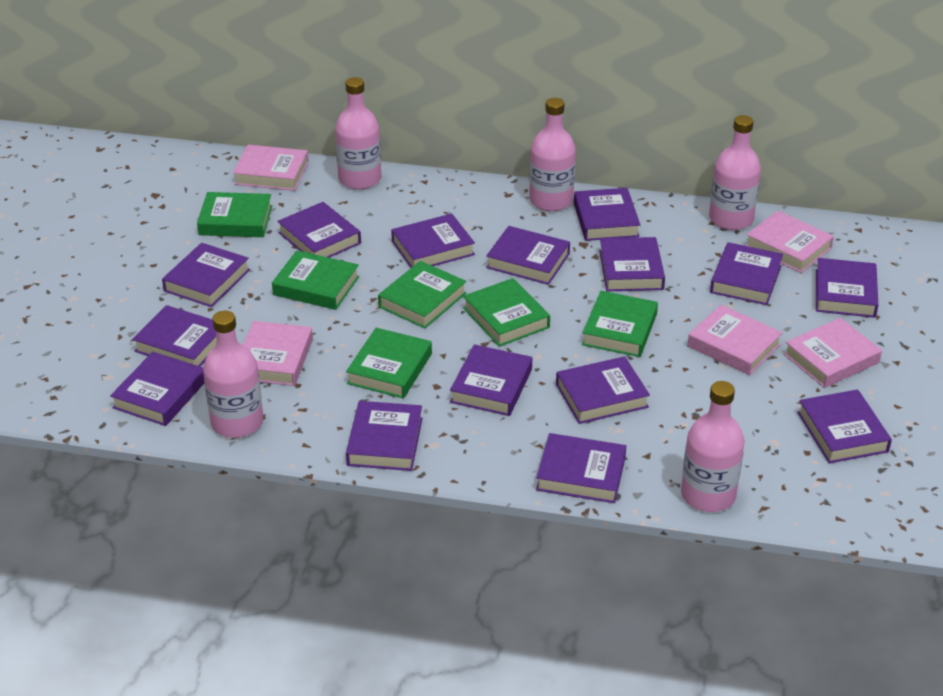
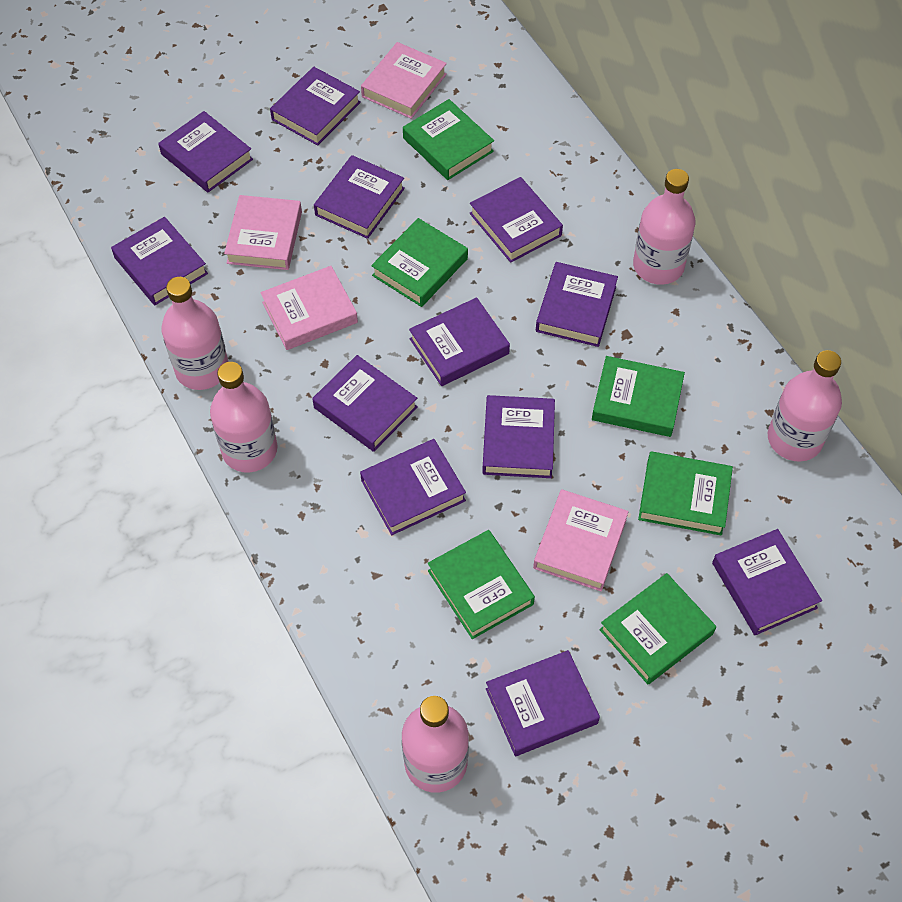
pink book: [233,145,309,191] [243,321,313,386] [688,305,783,375] [745,211,834,273] [784,318,882,388] = 5 -> [224,195,302,270] [260,266,358,350] [361,42,447,119] [533,489,629,591] = 4
purple book: [110,352,204,426] [132,305,217,367] [162,243,250,307] [277,202,361,258] [346,401,423,471] [391,213,475,268] [450,344,532,416] [486,226,570,285] [536,433,626,503] [556,356,650,424] [574,188,640,241] [599,237,665,291] [710,242,783,305] [797,389,892,463] [816,258,878,318] = 15 -> [111,217,208,305] [158,111,253,192] [270,67,361,146] [312,355,418,452] [314,155,405,239] [360,439,466,535] [409,297,510,386] [470,177,563,263] [482,395,555,478] [486,650,600,756] [536,262,618,347] [712,529,822,635] = 12

